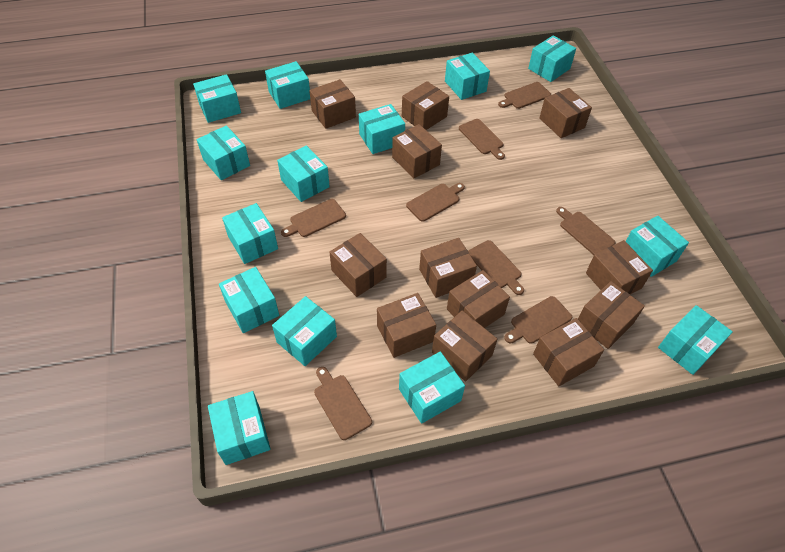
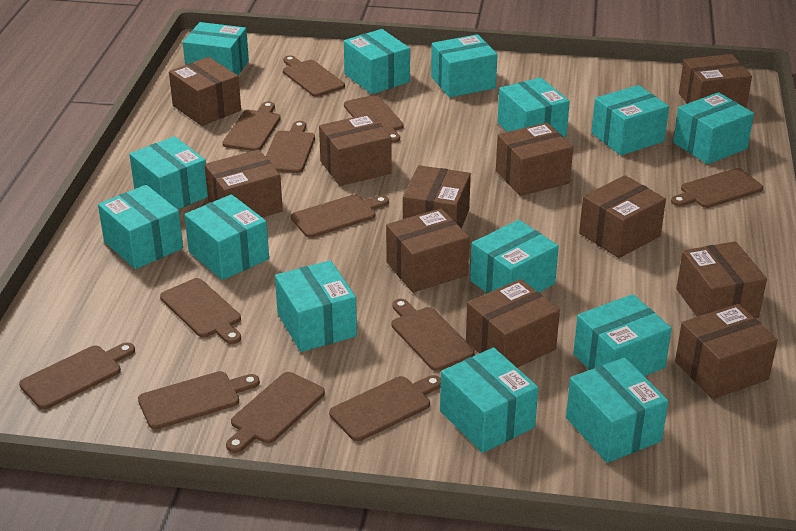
brown box: [309,79,356,129] [329,233,387,297] [377,293,436,358] [392,124,442,178] [402,81,449,130] [419,238,477,298] [432,310,497,381] [447,270,510,328] [533,318,604,386] [539,88,592,138] [578,281,645,349] [586,240,653,294] = 12 -> [169,57,241,126] [205,150,283,217] [319,114,392,186] [386,208,470,293] [403,165,471,229] [466,279,560,368] [496,123,573,196] [579,175,666,258] [675,304,778,399] [676,241,767,318] [679,54,752,108] = 11
brown cutting board: [281,199,346,237] [314,367,372,440] [406,183,465,222] [459,119,505,160] [468,240,524,295] [498,82,551,109] [504,296,572,344] [556,207,616,255] = 8 -> [19,343,135,410] [138,371,260,430] [160,278,241,344] [222,101,281,151] [226,372,325,453] [266,121,315,173] [283,55,345,97] [291,195,389,238] [329,375,441,441] [344,95,404,143] [391,299,475,371] [671,168,763,208] = 12

